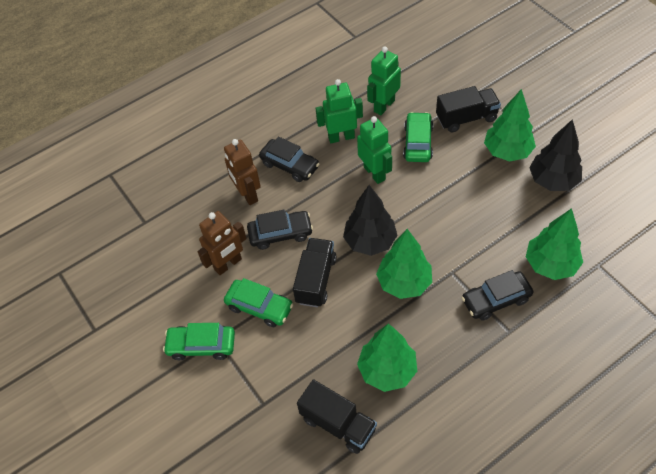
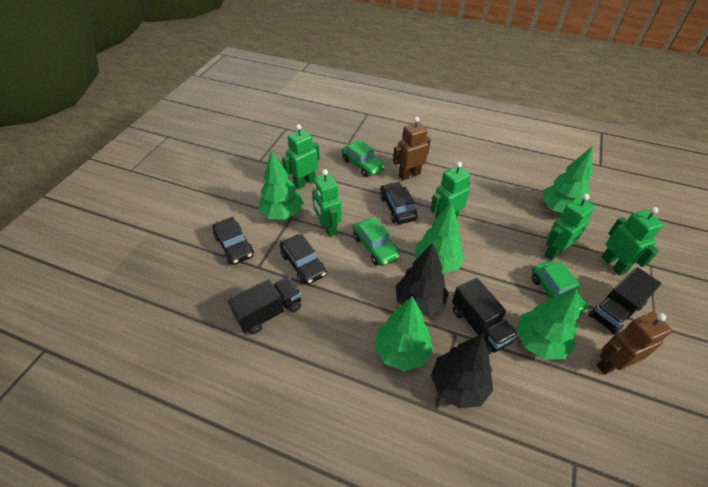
green robot: [316,79,363,143] [357,116,392,184] [367,47,401,115] = 3 -> [282,124,320,189] [312,169,342,237] [430,162,470,219] [544,194,595,261] [602,207,664,276] = 5
green tree: [357,324,417,392] [376,229,432,299] [484,89,536,162] [526,208,583,280] = 4 -> [259,150,304,220] [374,296,433,371] [415,201,465,274] [516,286,579,360] [543,147,592,214] = 5

